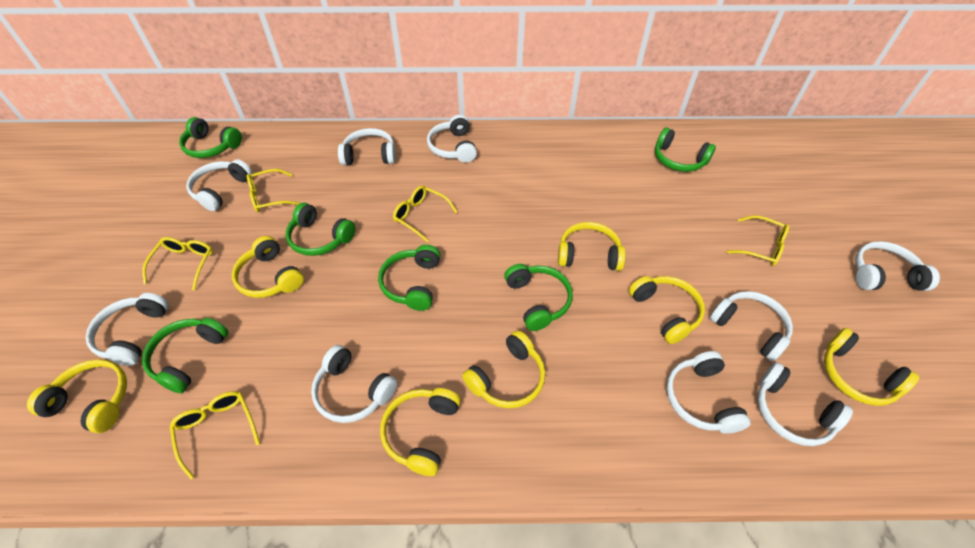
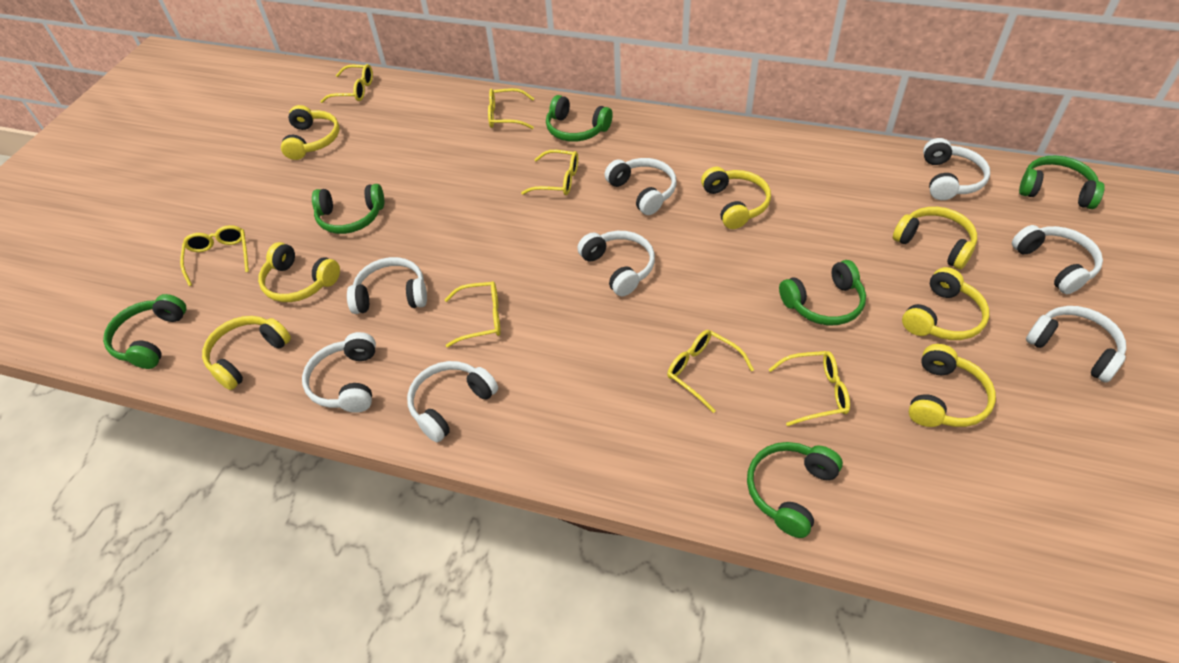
white headphones: [86,293,169,366] [186,159,253,211] [311,345,398,423] [338,128,396,165] [427,115,477,163] [666,351,751,434] [710,291,793,361] [758,362,853,446] [855,241,940,291] = 9 -> [302,332,376,413] [347,257,427,314] [407,361,498,443] [577,231,655,296] [605,158,676,215] [923,138,990,200] [1012,225,1103,294] [1026,306,1126,383] = 8
yellow glasses: [142,237,213,290] [170,391,260,480] [247,169,300,212] [393,186,457,242] [726,216,789,266] = 5 -> [180,225,249,286] [320,64,373,103] [445,281,501,347] [488,88,534,129] [521,150,578,195] [667,330,754,413] [768,351,850,426] = 7

